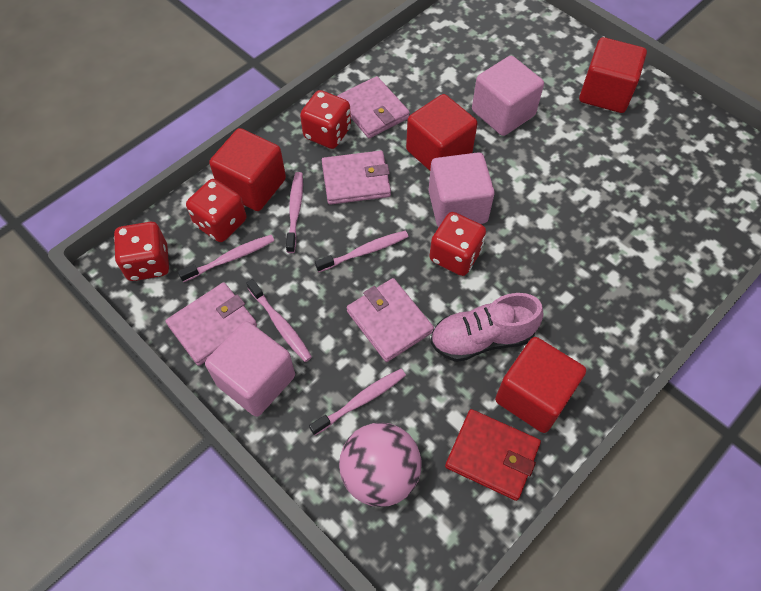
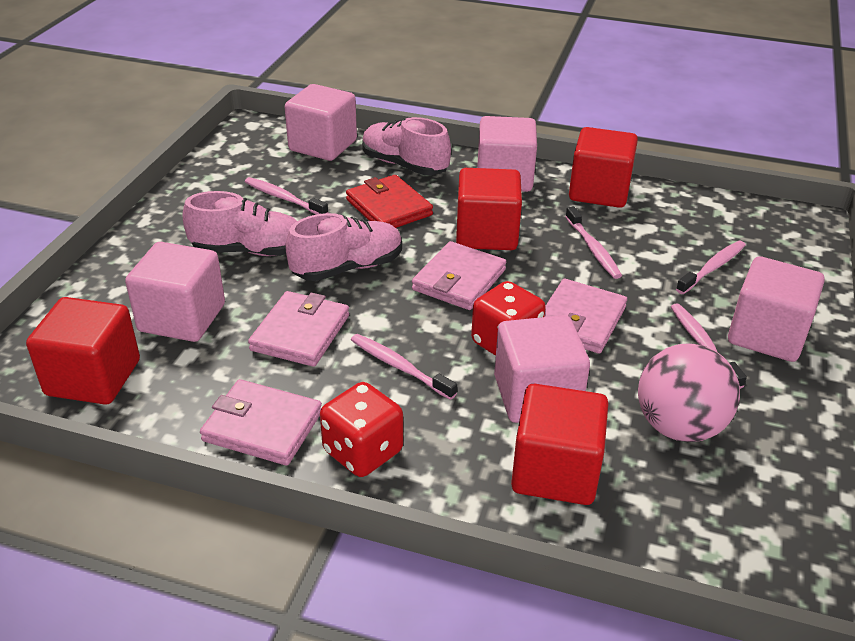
pink cube: [205,321,295,417] [428,152,494,228] [472,56,544,136] = 3 -> [125,242,225,342] [285,84,357,161] [477,116,537,192] [494,315,590,423] [728,256,825,362] = 5
pink shoe: [430,293,544,362] = 1 -> [183,191,297,256] [285,213,402,281] [362,117,451,175] = 3
red dice: [114,222,169,281] [186,179,246,242] [300,90,351,149] [429,212,486,276] = 4 -> [320,382,403,477] [471,281,546,356] = 2

